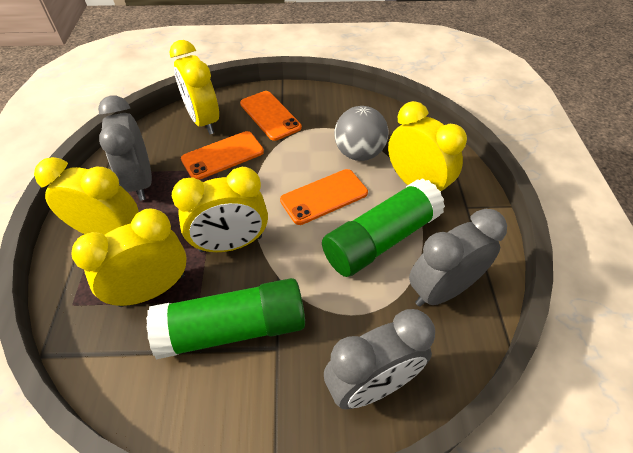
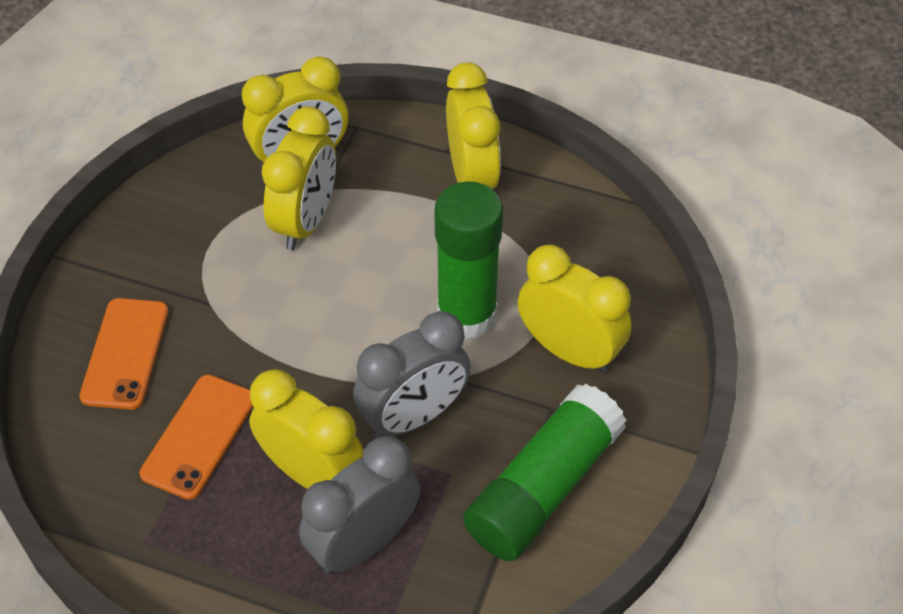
grey ball: [334,106,388,161] = 1 -> none = 0
grey clock: [98,96,152,201] [324,309,435,409] [409,209,507,307] = 3 -> [299,436,420,574] [353,311,471,438] = 2
orange phone: [181,131,264,180] [240,91,302,141] [280,169,368,225] = 3 -> [79,298,169,410] [140,374,253,500] = 2

